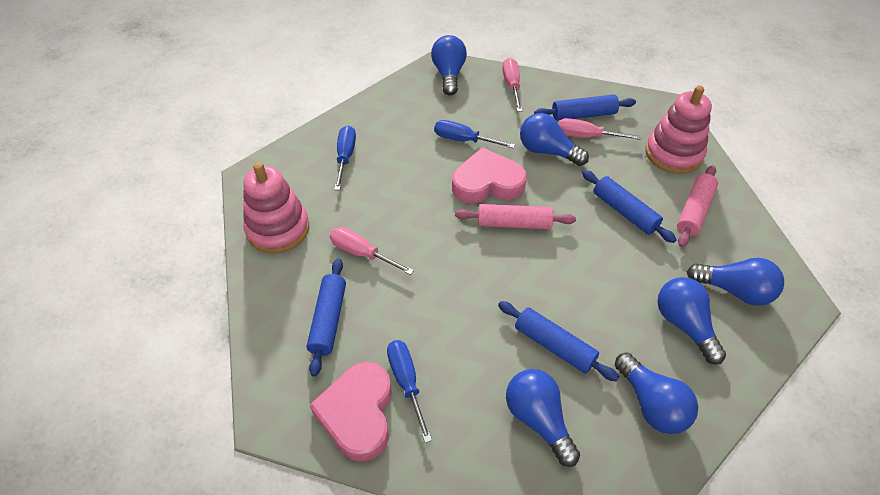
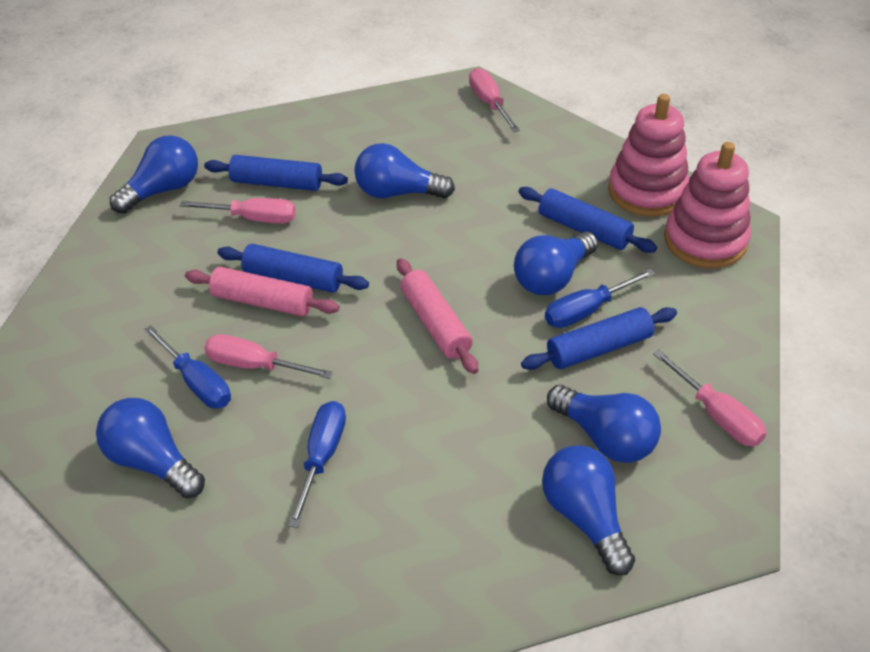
pink heart: [310,362,392,462] [452,147,527,204] = 2 -> none = 0
pink screwdriver: [330,227,414,275] [502,58,522,112] [558,118,641,140] = 3 -> [180,198,296,224] [204,334,333,379] [469,68,520,132] [653,350,767,447] = 4

